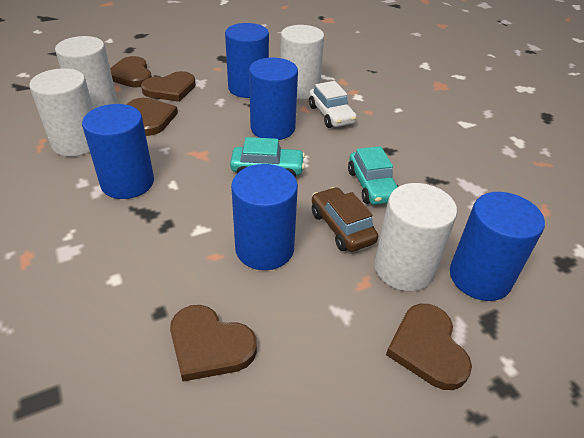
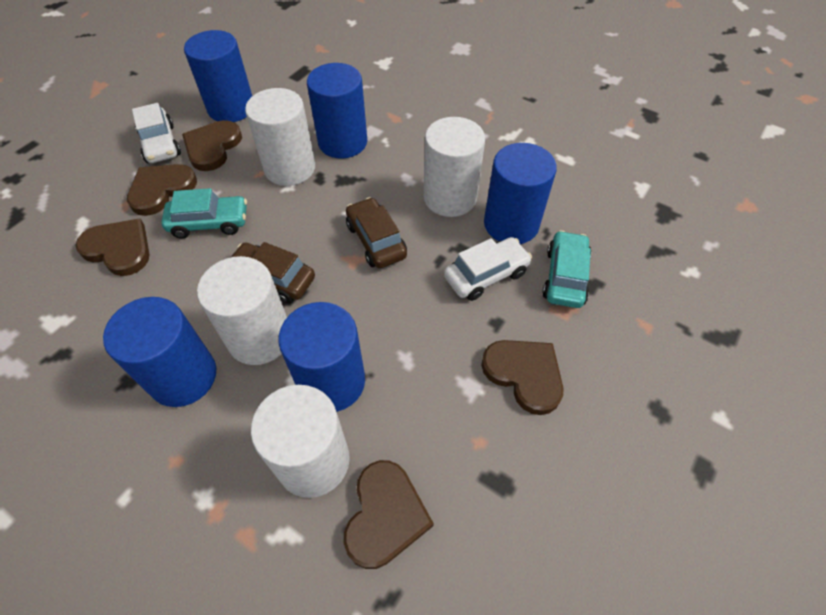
brown car: [312,187,378,252] = 1 -> [230,242,315,303] [346,197,407,268] = 2
white car: [309,81,357,128] = 1 -> [132,103,181,163] [444,237,532,301] = 2

